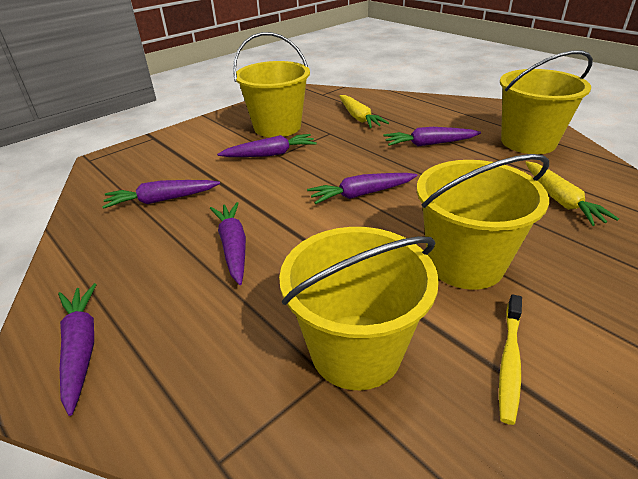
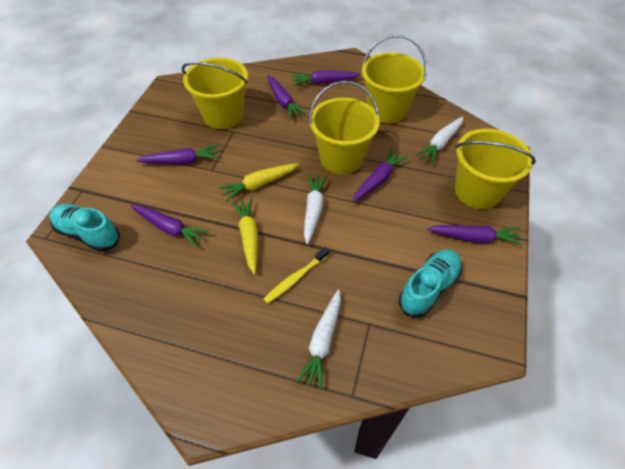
turquoise shoe: none = 0 -> [49,204,120,252] [399,250,462,318] = 2
white carrot: none = 0 -> [296,290,341,390] [304,174,328,244] [416,117,463,164] = 3

